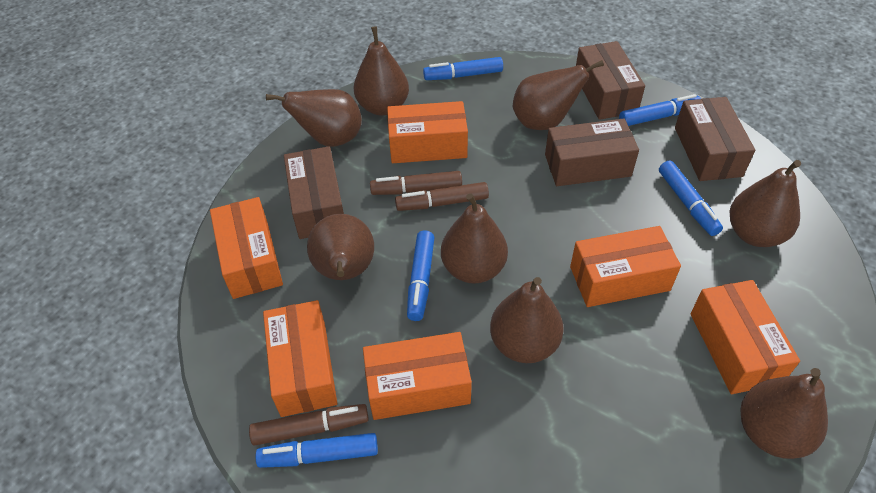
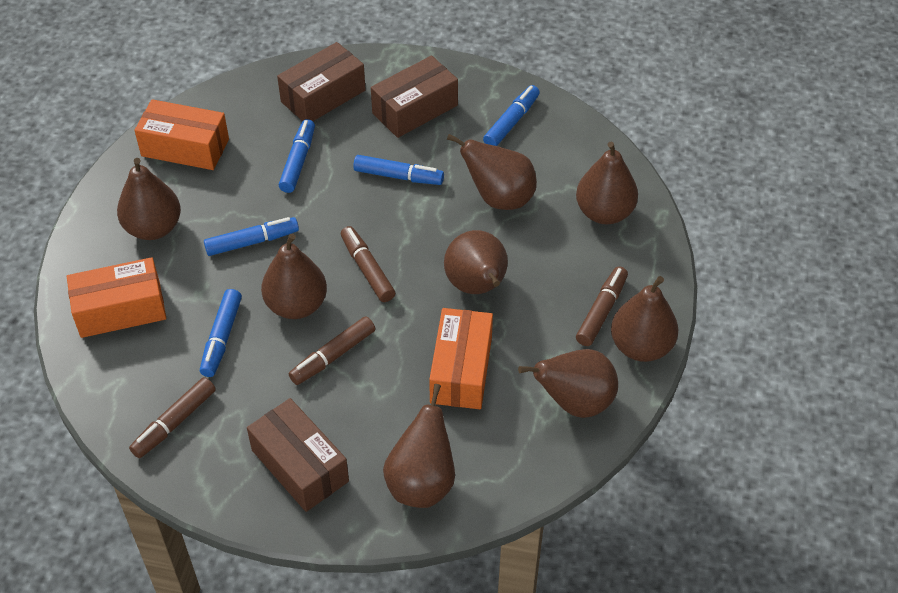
brown box: [284,146,344,239] [545,119,639,186] [576,41,645,120] [675,97,755,181] = 4 -> [247,398,349,512] [277,42,366,121] [371,55,458,138] = 3
brown marker: [249,404,369,446] [370,171,462,195] [395,182,489,211] = 3 -> [129,377,216,458] [289,316,375,385] [341,226,395,302] [576,266,628,346] = 4
orange box: [210,197,283,299] [263,300,337,417] [363,332,472,420] [387,101,468,163] [570,226,681,307] [690,280,800,394] = 6 -> [67,257,166,338] [134,99,229,170] [429,308,493,409] = 3

